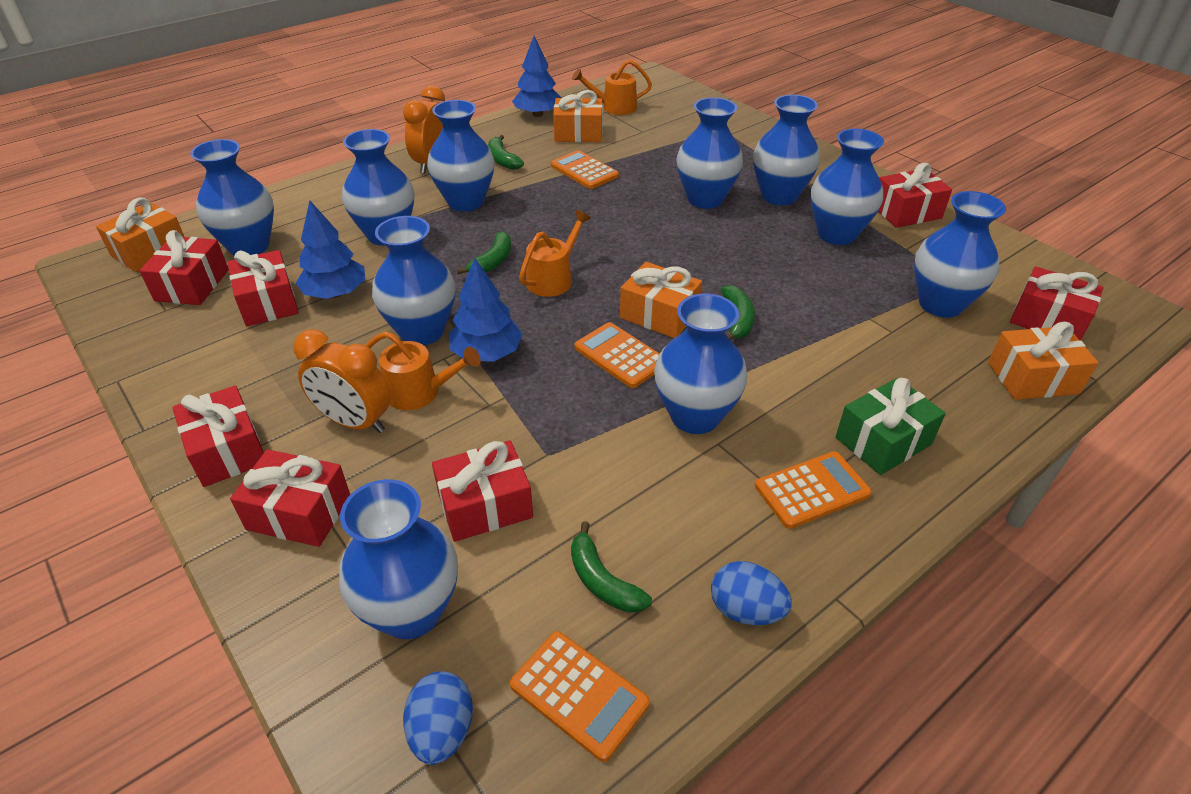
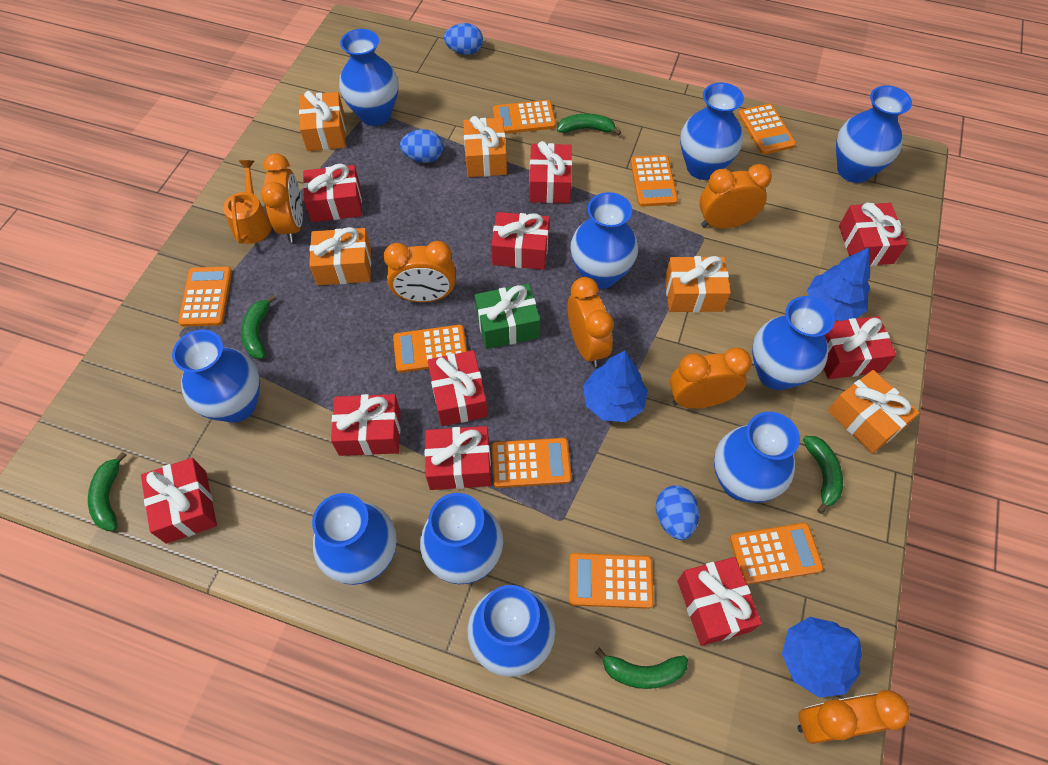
blue egg: [403,671,473,765] [711,561,792,625] = 2 -> [400,129,443,163] [444,23,483,55] [656,485,699,540] = 3
green banana: [457,231,511,274] [488,135,524,170] [571,521,652,613] [721,285,755,340] = 4 -> [88,452,126,531] [241,295,276,359] [557,114,621,135] [595,648,688,689] [803,436,843,514] = 5
orange calculator: [510,631,650,762] [551,150,619,189] [574,322,660,388] [755,451,872,529] = 4 -> [178,266,232,327] [393,325,467,373] [492,438,572,488] [493,100,556,134] [569,553,654,609] [631,155,678,207] [730,523,823,585] [738,104,796,154] = 8
orange clock: [293,329,391,433] [403,85,445,174] = 2 -> [261,154,303,243] [383,241,455,302] [567,277,614,367] [670,348,752,408] [699,164,772,229] [797,690,910,744] = 6
orange gift: [96,197,184,272] [553,90,603,142] [620,262,702,338] [988,322,1098,400] = 4 -> [299,91,346,151] [309,227,371,285] [463,116,507,177] [665,256,731,312] [828,370,920,454] = 5
orange watering can: [365,331,481,410] [519,210,591,297] [572,60,652,115] = 3 -> [223,160,272,244] = 1
red gift: [140,230,229,305] [172,385,264,487] [228,250,299,326] [230,449,350,547] [432,440,533,542] [878,163,952,228] [1010,267,1103,340] = 7 -> [141,458,217,544] [303,164,362,222] [331,394,400,456] [425,426,491,490] [428,350,488,426] [491,212,550,270] [530,141,572,203] [677,557,762,646] [824,316,896,379] [839,202,908,266] = 10

